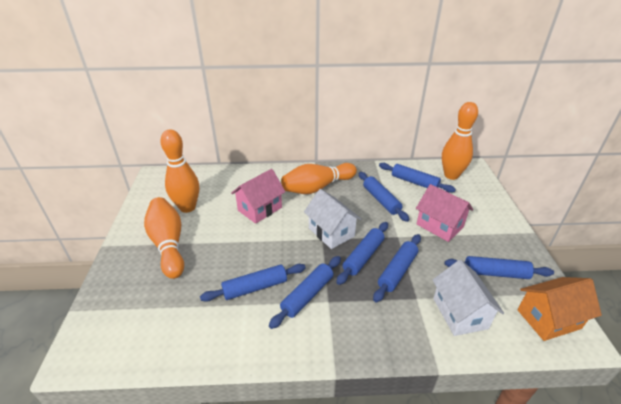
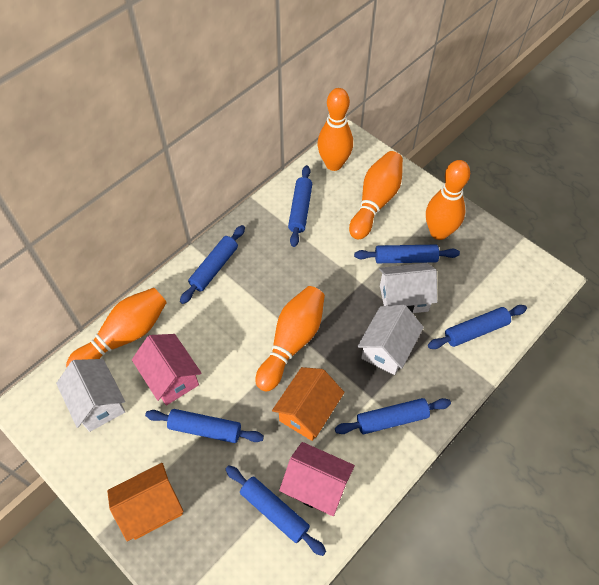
orange bowling pin: [144,197,184,279] [160,129,199,213] [281,163,357,194] [442,102,478,180] = 4 -> [66,288,167,367] [255,286,325,391] [317,88,353,171] [349,151,403,239] [426,160,470,240] = 5
orange house: [517,277,602,341] = 1 -> [107,463,184,541] [272,367,345,441] = 2
white house: [304,189,361,249] [433,260,504,336] = 2 -> [56,359,125,432] [357,305,424,375] [379,263,437,313] = 3

